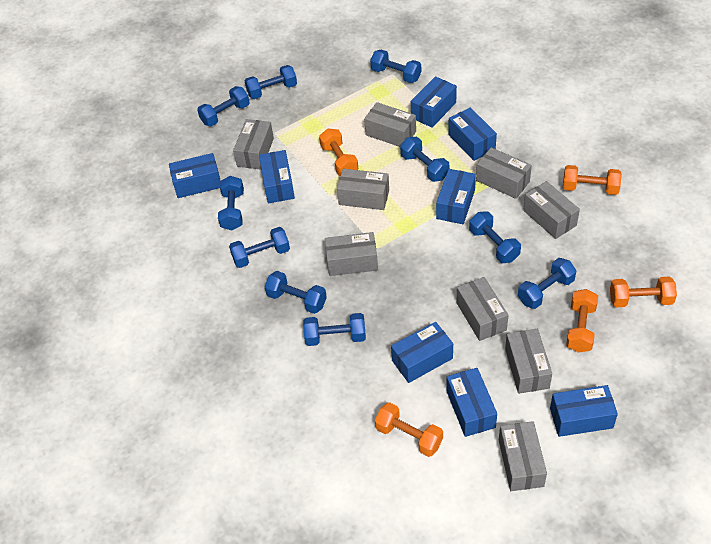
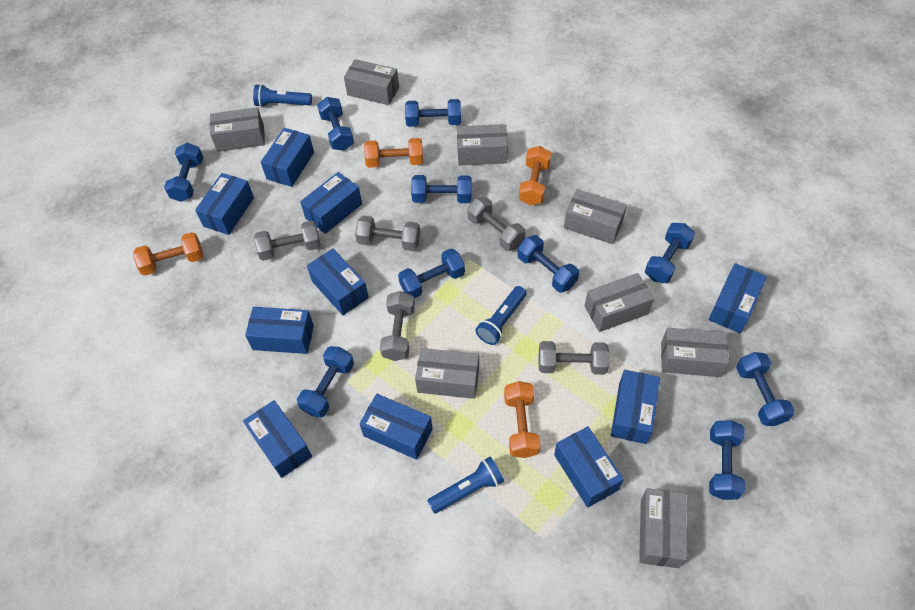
blue box: [169,153,220,198] [259,150,295,203] [391,322,453,383] [411,76,457,128] [436,169,476,224] [446,368,497,437] [448,108,497,161] [550,385,618,437] = 8 -> [195,173,254,235] [243,400,312,478] [245,307,314,354] [261,128,314,187] [300,172,362,234] [307,248,369,315] [359,394,433,460] [554,426,624,508] [611,370,660,444] [709,263,767,333] = 10
blue flashlight: none = 0 -> [253,84,312,107] [427,457,504,513] [476,286,526,345] = 3
grey box: [233,119,274,170] [325,232,378,276] [337,169,389,210] [364,102,416,147] [456,277,508,341] [476,147,532,199] [499,421,547,491] [505,329,552,394] [523,181,580,239] = 9 -> [210,107,265,152] [344,59,399,105] [415,348,479,399] [457,124,508,165] [564,189,627,244] [585,273,654,332] [639,488,687,568] [661,328,729,377] = 8
grey dumbbell: none = 0 -> [254,221,320,261] [355,216,420,251] [380,291,415,361] [467,197,525,251] [538,341,609,375] = 5
orange dumbbell: [319,129,358,176] [375,402,443,457] [563,165,622,195] [566,289,598,353] [610,276,677,307] = 5 -> [133,232,203,276] [364,138,423,168] [504,381,540,458] [519,146,551,205] = 4

